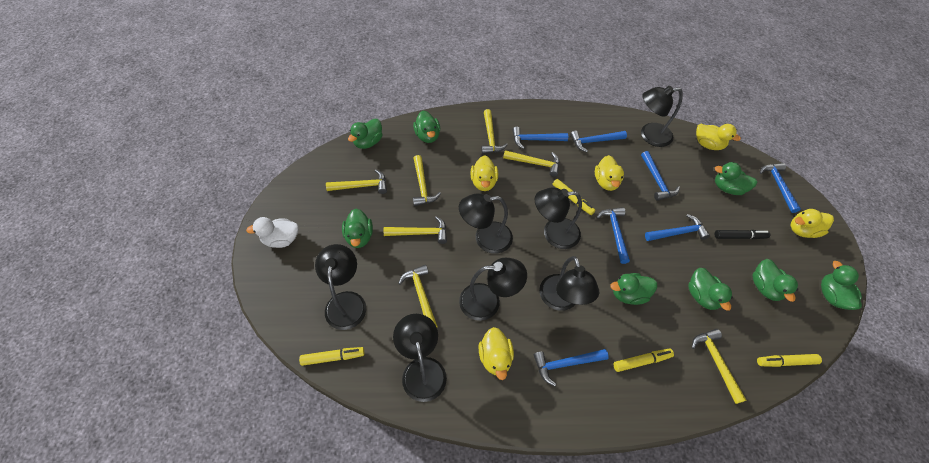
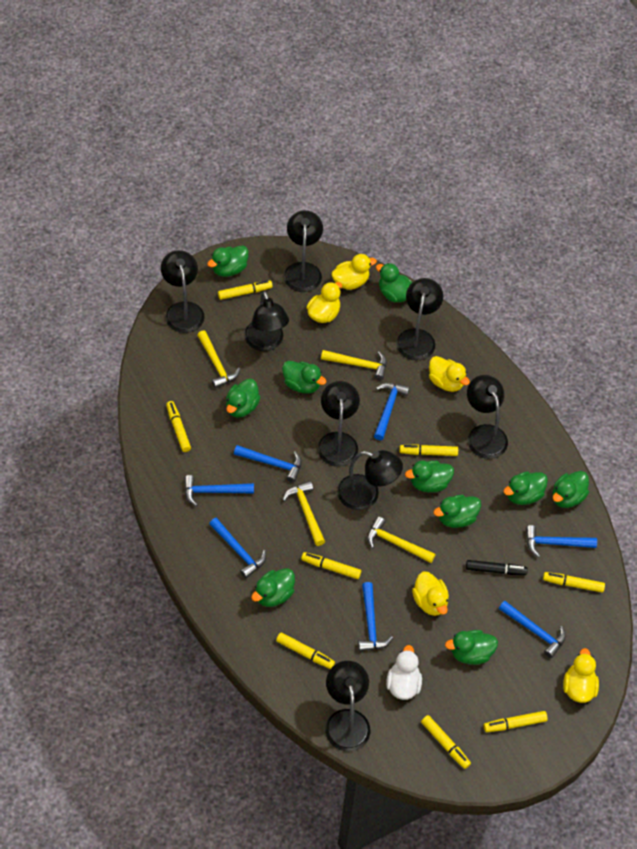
black lamp: [315,244,366,330] [393,314,447,402] [459,193,513,254] [459,257,527,321] [535,187,582,249] [539,256,599,311] [641,86,683,147] = 7 -> [161,250,205,333] [244,291,289,351] [284,210,323,292] [317,381,360,467] [325,661,370,751] [337,450,403,510] [396,278,443,361] [467,375,508,459] = 8
green duck: [342,209,373,248] [348,118,383,149] [413,111,440,143] [610,273,657,305] [688,268,733,311] [715,162,757,195] [752,259,798,302] [821,261,862,310] = 8 -> [207,245,249,277] [226,379,261,418] [251,568,295,607] [282,361,326,393] [376,263,412,303] [405,460,454,492] [433,495,481,528] [445,630,498,665] [503,471,548,505] [552,471,589,508] = 10
yellow hammer: [326,170,387,194] [383,216,447,244] [398,265,438,327] [413,155,441,206] [481,109,508,154] [503,150,560,177] [692,329,747,404] = 7 -> [197,330,240,388] [283,481,325,546] [321,350,387,380] [367,517,436,563] = 4
yellow marker: [299,347,364,366] [553,179,595,215] [613,349,674,372] [757,354,822,367] = 4 -> [166,401,191,452] [218,280,273,300] [276,632,335,669] [301,552,361,579] [399,444,458,456] [421,715,471,769] [484,711,548,732] [543,572,605,593] = 8

